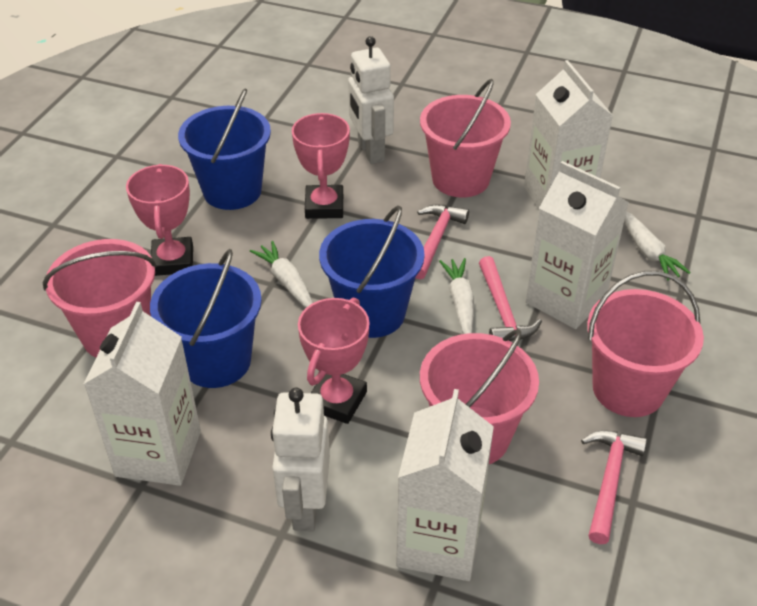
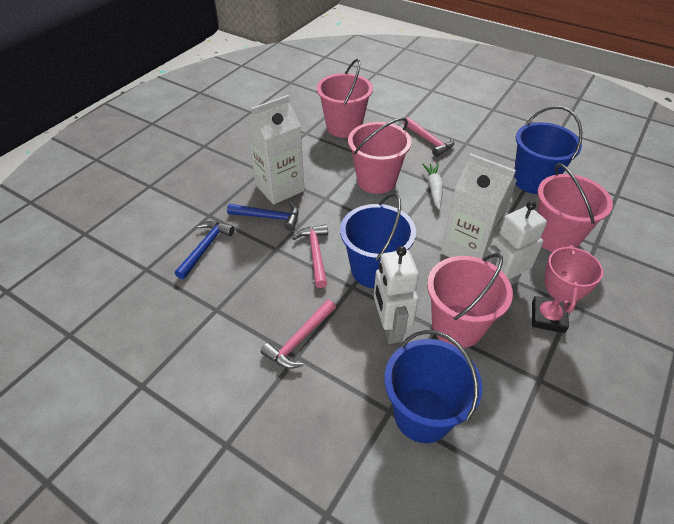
blue hammer: none = 0 -> [175,221,234,280] [227,202,299,231] = 2
pink trophy: [126,164,193,276] [292,113,350,219] [298,298,370,424] = 3 -> [532,245,603,333] = 1
white carrot: [250,241,313,308] [439,258,474,334] [624,212,691,281] = 3 -> [422,163,443,209] = 1
white carton: [84,302,201,486] [396,389,494,581] [524,60,613,209] [525,161,629,329] = 4 -> [245,95,305,205] [441,153,517,259] = 2

